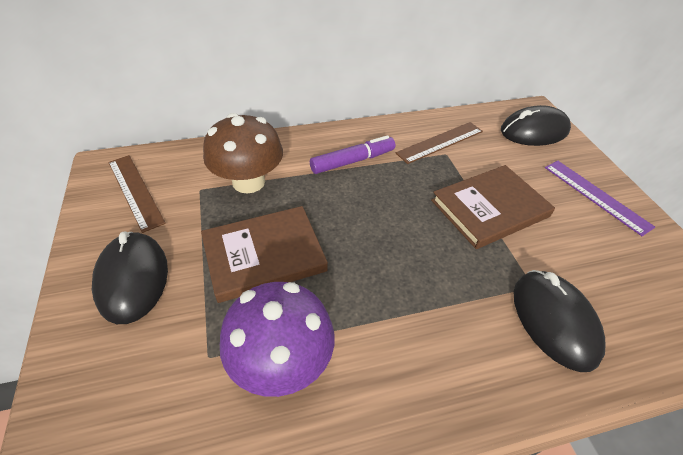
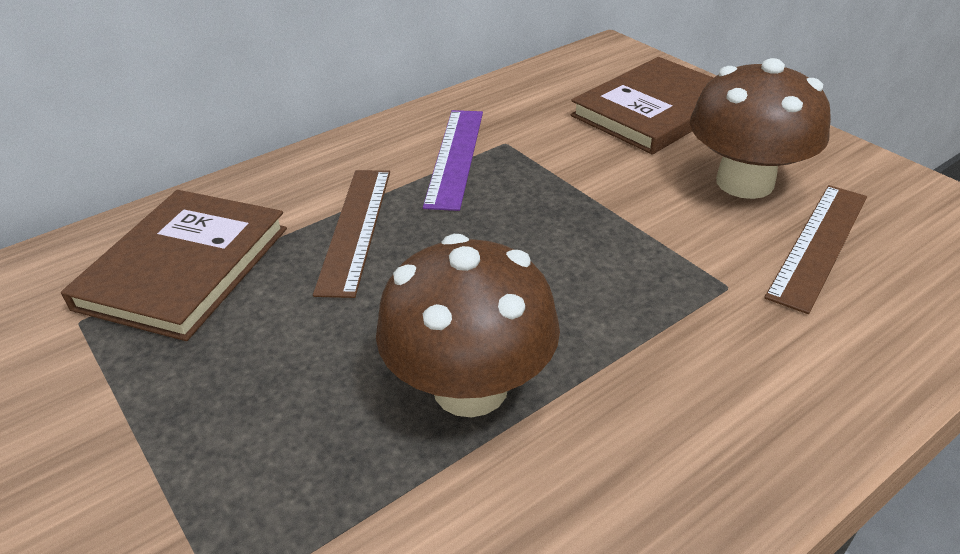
black mouse: [92,231,168,324] [501,105,571,146] [513,270,606,372] = 3 -> none = 0
brown mushroom: [203,113,283,193] = 1 -> [376,234,560,417] [690,58,831,199] = 2
purple marker: [310,135,395,174] = 1 -> none = 0
purple mushroom: [220,282,334,397] = 1 -> none = 0

